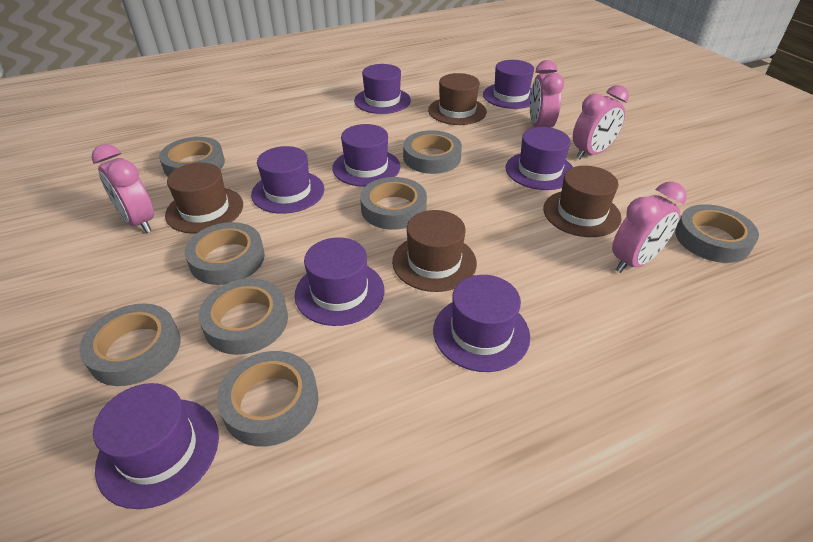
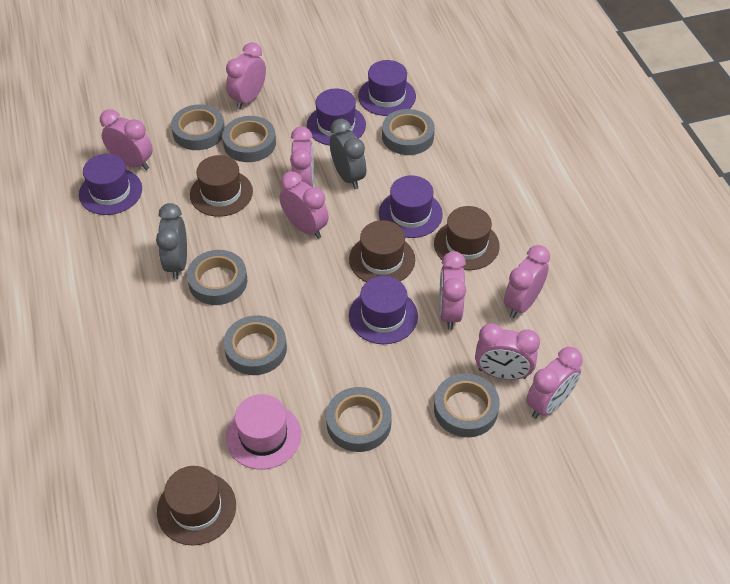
grey clock: none = 0 -> [156,203,187,280] [330,119,366,189] = 2
grey tape: [79,303,181,386] [159,137,225,176] [185,222,265,285] [199,278,288,355] [217,351,318,447] [360,177,427,230] [403,130,462,174] [675,204,759,263] = 8 -> [171,104,225,150] [187,250,247,305] [222,116,276,162] [224,315,287,375] [326,387,392,452] [382,109,435,155] [434,373,500,437] = 7
pink clock: [92,144,154,233] [530,60,564,128] [573,85,629,160] [612,182,687,273] = 4 -> [100,109,153,170] [226,42,266,110] [280,171,329,239] [290,127,314,187] [439,251,466,330] [475,324,540,380] [504,245,550,318] [526,347,583,419] = 8
pink hat: none = 0 -> [226,394,301,470] = 1
purple hat: [93,383,219,509] [251,146,324,214] [295,237,384,326] [332,124,400,187] [354,64,411,114] [433,275,530,372] [483,60,534,109] [505,127,573,190] = 8 -> [79,154,142,215] [307,88,366,146] [349,276,418,344] [358,60,416,116] [379,175,443,238] = 5

